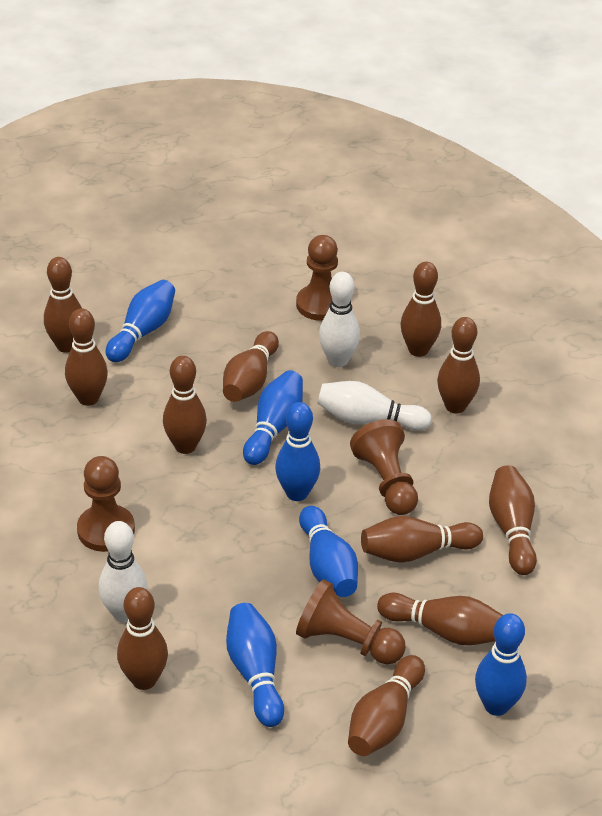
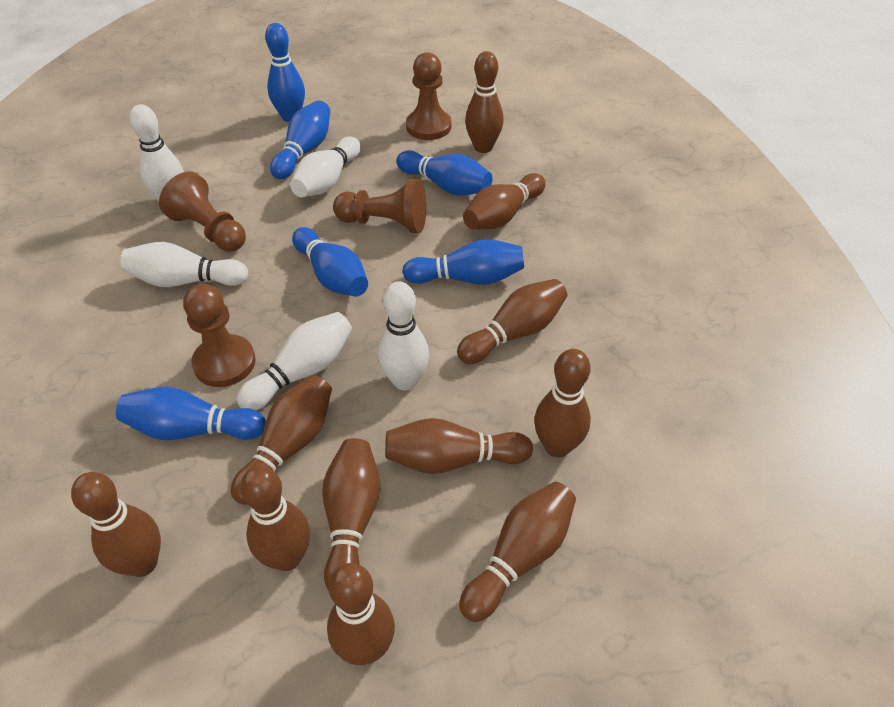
white bowling pin: [99,521,148,623] [317,381,432,431] [319,272,360,367] = 3 -> [120,242,248,287] [129,104,184,202] [237,312,352,410] [290,137,361,197] [378,281,429,391] = 5

